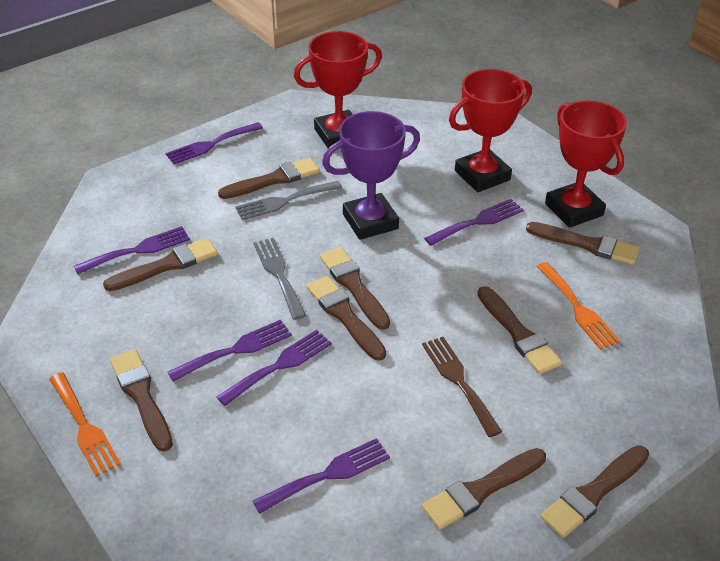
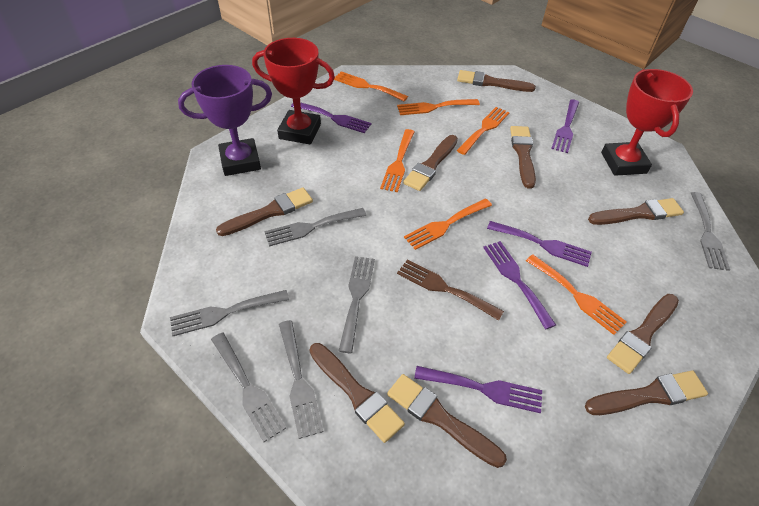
grey fork: [235,181,342,220] [253,238,306,320] = 2 -> [170,290,289,336] [211,333,286,442] [264,208,366,246] [279,320,323,439] [339,256,375,353] [691,192,730,271] = 6
orange fork: [49,372,121,477] [537,262,620,350] = 2 -> [334,71,408,101] [380,129,415,192] [397,99,480,115] [404,199,492,250] [457,107,510,155] [526,254,627,335] = 6
purple fork: [74,226,190,274] [165,122,263,164] [168,320,292,382] [217,330,332,406] [253,438,390,514] [424,199,524,246] = 6 -> [291,102,371,133] [414,366,542,413] [483,241,556,330] [487,221,592,267] [551,99,579,153] = 5
red trophy: [294,31,382,148] [449,69,532,192] [545,100,627,228] = 3 -> [252,38,335,145] [601,69,693,176] = 2

